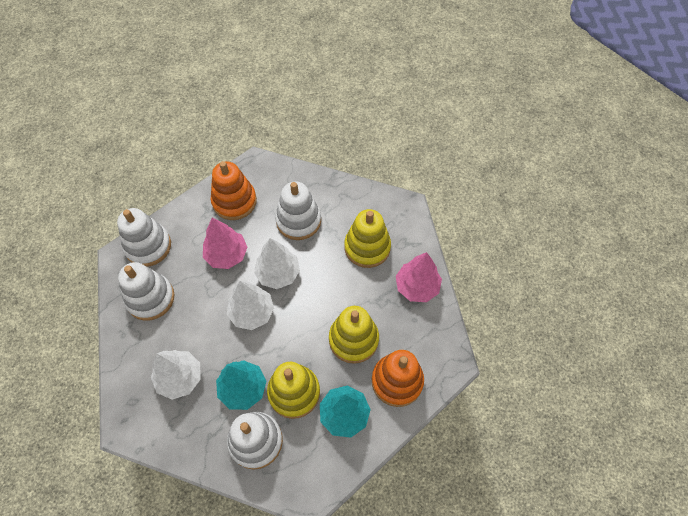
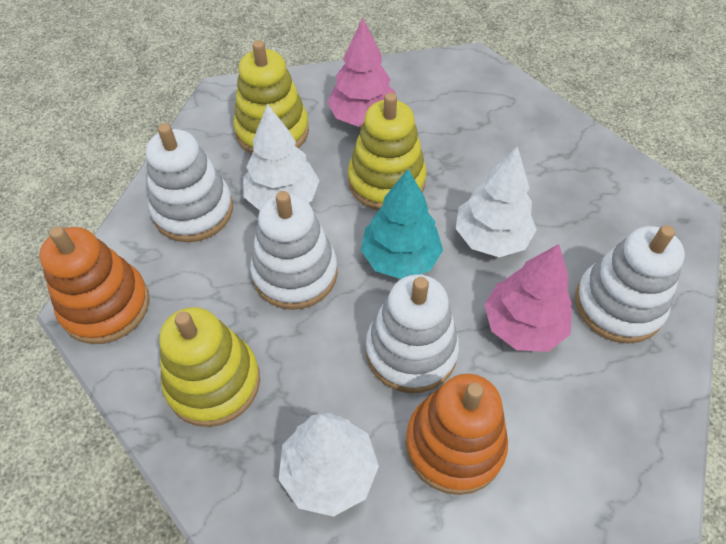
turquoise tree: [216,360,266,410] [320,386,371,437] = 2 -> [361,169,443,279] = 1

